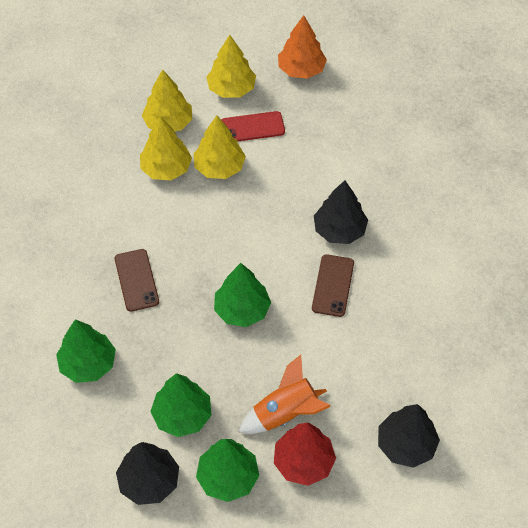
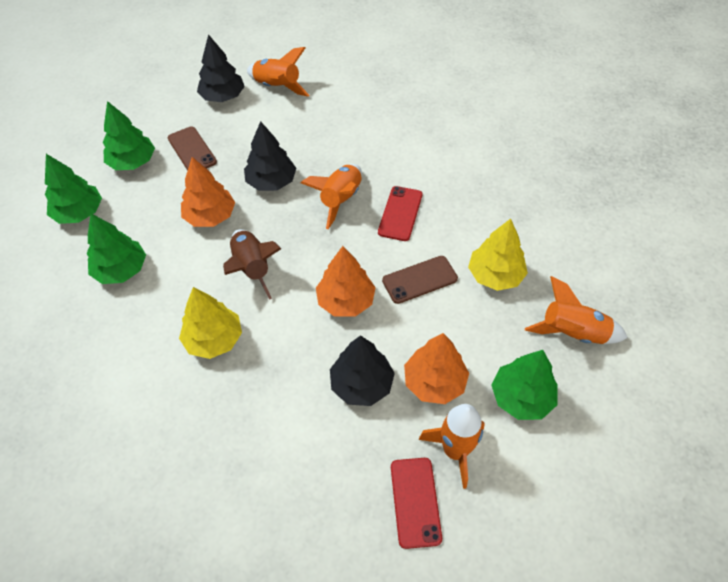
brown rocket: none = 0 -> [223,229,281,300] = 1
orange rocket: [239,355,331,434] = 1 -> [247,47,309,97] [301,164,362,229] [419,404,485,489] [525,276,628,344] = 4
orange tree: [278,15,327,79] = 1 -> [181,157,235,227] [316,246,376,317] [404,333,469,404] = 3
red phone: [221,111,285,142] = 1 -> [378,186,422,241] [391,458,442,549] = 2
red tree: [274,423,336,486] = 1 -> none = 0
yellow tree: [140,117,192,180] [142,69,192,132] [193,115,246,179] [206,35,256,98] = 4 -> [179,287,242,359] [468,219,528,291] = 2

